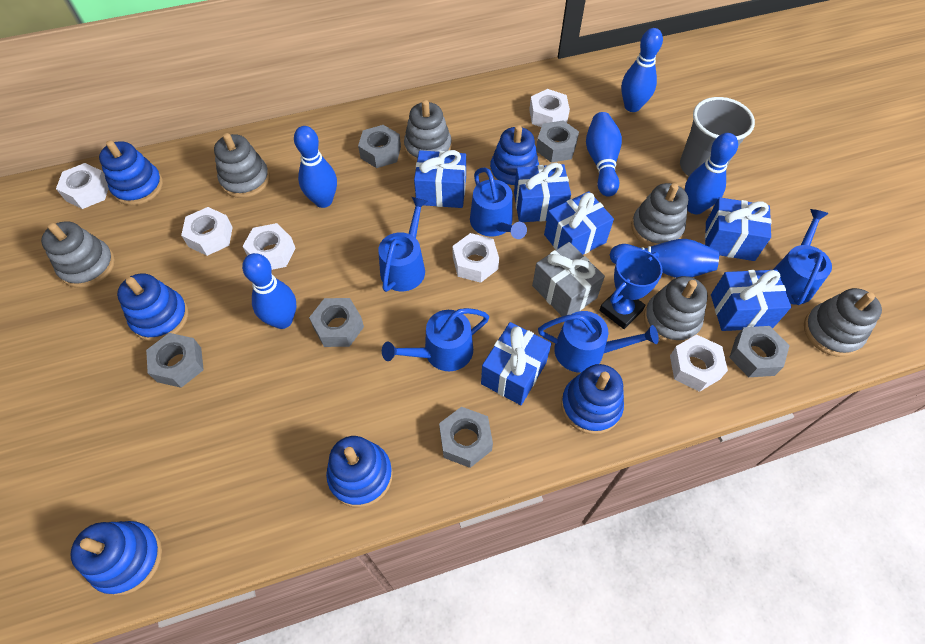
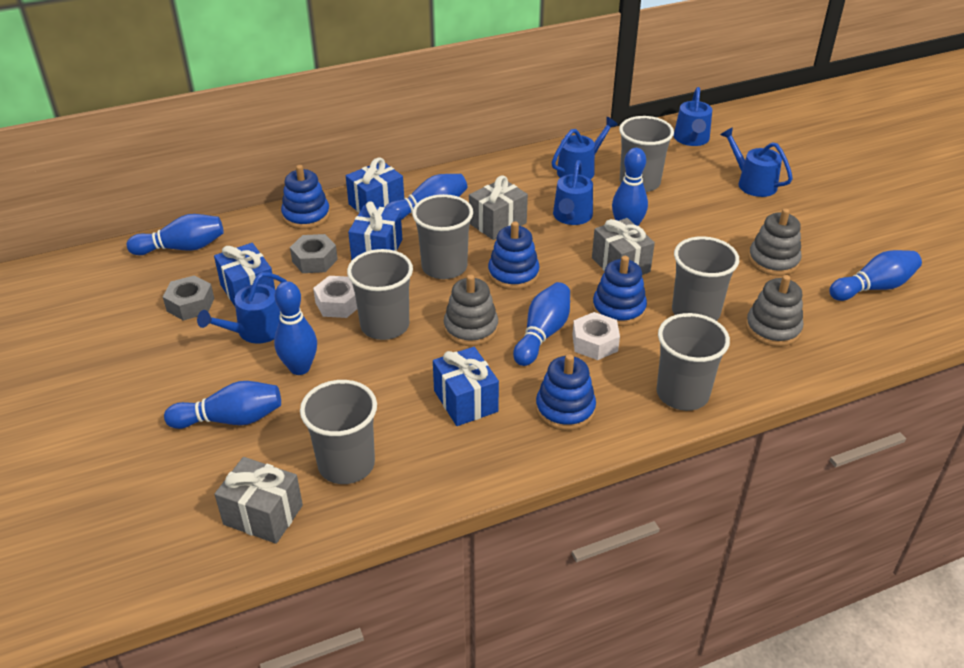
blue bowling pin: [242,253,296,329] [294,126,337,208] [586,112,622,197] [610,239,719,278] [621,28,663,112] [685,133,738,215] = 6 -> [127,214,224,255] [164,381,281,429] [274,281,317,375] [385,174,467,220] [513,282,570,366] [612,148,648,226] [829,250,922,301] = 7
blue gift: [414,150,466,208] [481,322,552,405] [514,163,571,222] [544,191,614,254] [705,197,772,261] [711,270,791,331] = 6 -> [214,243,275,308] [346,157,404,213] [348,201,402,260] [433,347,499,426] = 4
blue stacking toy: [70,521,162,596] [99,140,163,205] [117,274,188,341] [326,436,393,508] [490,125,539,190] [561,364,624,434] = 6 -> [281,165,330,229] [488,221,540,290] [536,354,596,431] [592,256,647,326] = 4
blue trophy: [599,249,663,329] = 1 -> none = 0
grey cup: [680,97,755,176] = 1 -> [300,380,377,484] [347,249,413,340] [412,194,473,279] [619,116,674,192] [657,313,730,411] [672,236,739,321] = 6
grey gift: [532,242,605,316] = 1 -> [215,457,303,544] [469,175,528,240] [592,218,655,275] = 3
grey nut: [146,333,204,388] [309,298,364,347] [358,125,401,168] [439,407,493,468] [536,120,579,163] [729,326,790,377] = 6 -> [163,275,214,321] [290,234,338,273] = 2
grey stacking toy: [41,221,115,288] [214,133,270,198] [404,100,452,162] [631,183,688,246] [644,276,708,344] [804,288,882,357] = 6 -> [444,274,498,346] [745,275,803,347] [748,208,802,276] = 3
white nut: [56,163,109,209] [181,207,233,256] [242,223,295,270] [452,233,499,283] [529,89,570,127] [670,335,728,392] = 6 -> [313,276,357,318] [572,312,620,360] = 2

